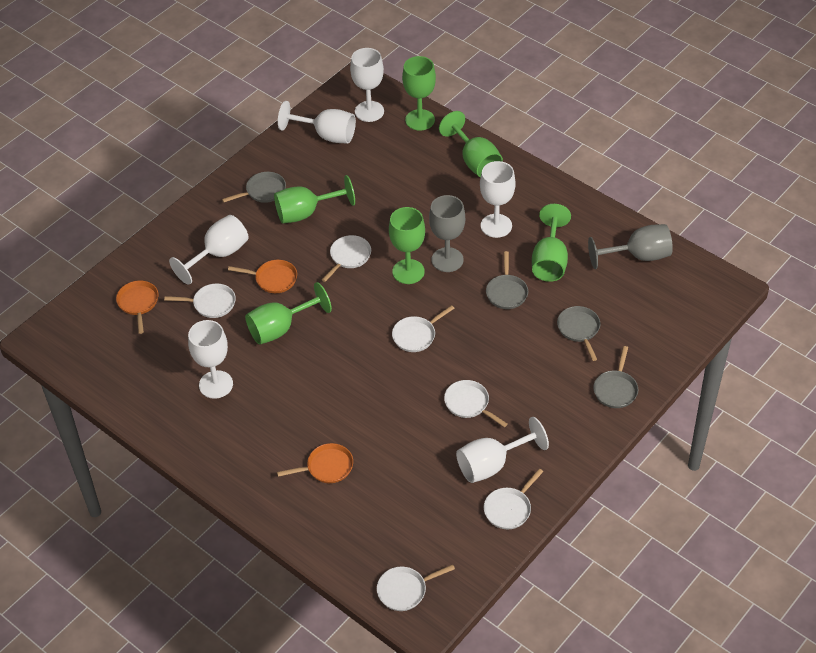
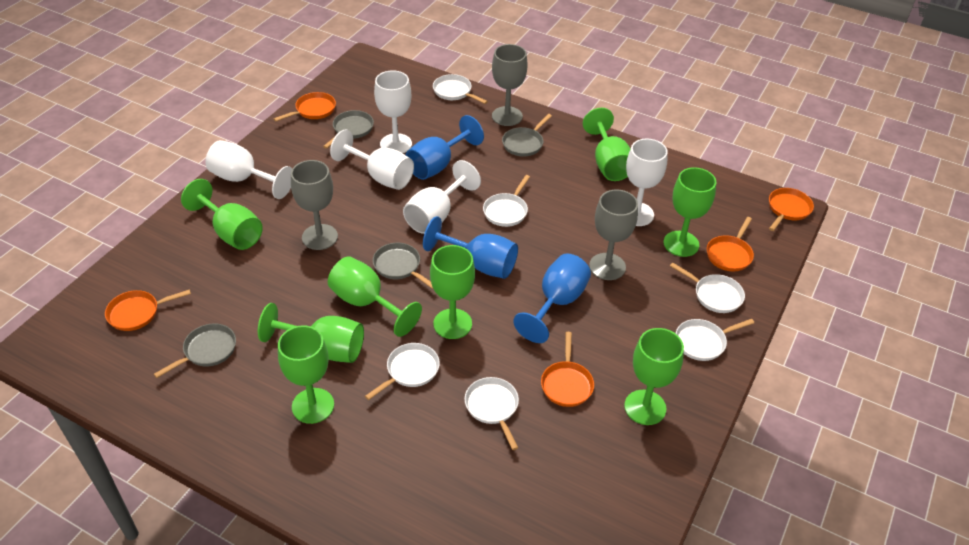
blue goblet: none = 0 -> [406,115,484,180] [423,216,518,279] [513,254,591,343] = 3
green goblet: [245,282,332,345] [274,175,355,224] [389,207,425,284] [402,56,436,131] [439,111,503,178] [532,204,571,282] = 6 -> [181,179,263,250] [258,303,364,363] [278,325,334,424] [328,256,422,337] [430,245,475,339] [583,108,631,181] [624,328,684,425] [664,167,716,257] = 8
grey goblet: [429,195,465,272] [588,224,673,269] = 2 -> [291,160,338,250] [492,44,528,126] [589,190,638,280] = 3
orange pan: [116,281,158,334] [228,260,297,293] [277,443,353,483] = 3 -> [105,289,191,331] [274,92,336,122] [541,332,594,407] [707,217,754,271] [769,188,814,231] = 5
white goblet: [169,215,249,285] [188,320,233,399] [278,101,356,144] [350,48,384,122] [456,417,549,483] [480,161,516,238] = 6 -> [206,140,292,199] [330,129,414,190] [374,70,412,153] [403,160,481,234] [626,138,668,226] = 5

